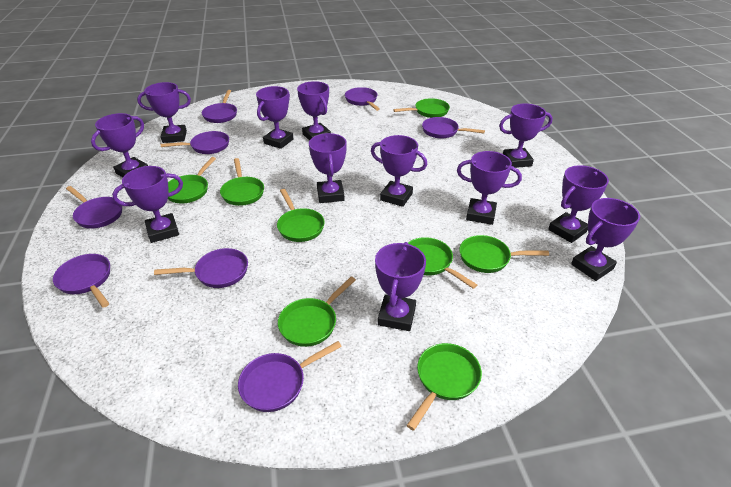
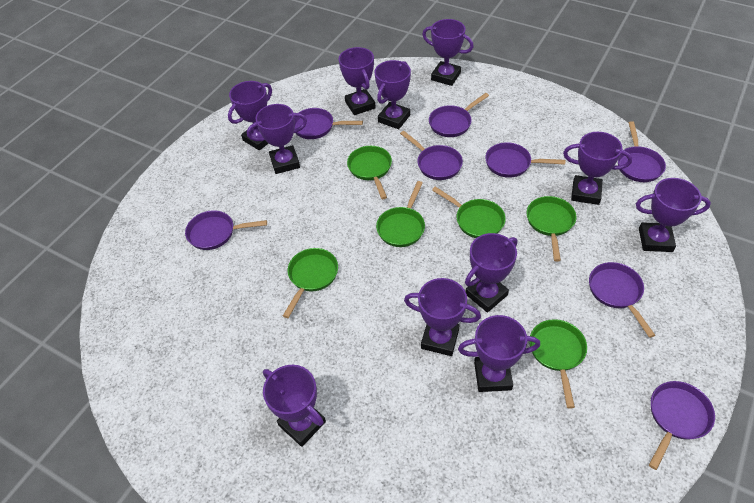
green pan: [168,157,216,203] [220,158,264,206] [277,189,325,242] [278,276,356,347] [393,98,450,118] [407,343,482,431] [408,237,477,289] [459,235,549,273] = 8 -> [283,248,338,318] [347,146,392,199] [376,181,425,247] [432,187,506,238] [527,196,576,262] [529,319,587,408] = 6
purple trophy: [91,113,148,177] [112,166,183,243] [137,82,191,143] [256,86,293,149] [297,81,331,141] [309,133,347,203] [371,135,427,207] [375,242,426,331] [457,151,522,225] [499,104,553,168] [548,165,609,243] [571,198,640,281] = 12 -> [228,81,272,150] [247,104,307,174] [263,365,326,447] [339,47,376,115] [375,60,411,129] [404,278,481,356] [422,19,474,86] [458,315,540,392] [465,233,517,313] [563,132,632,205] [636,178,711,252] = 11

